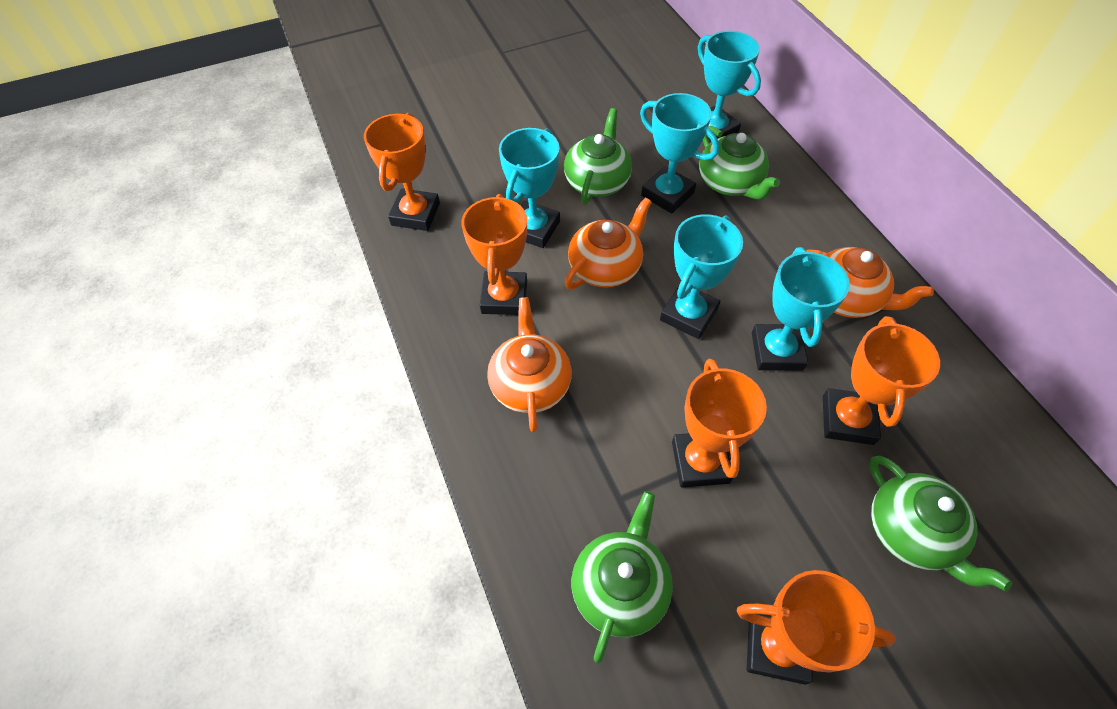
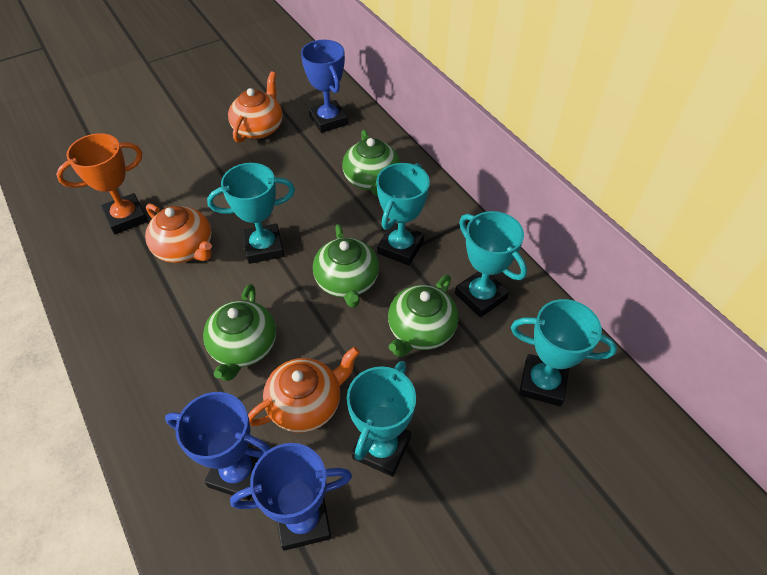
blue trophy: none = 0 -> [165,392,271,501] [230,443,352,551] [301,40,348,133] = 3
orange trophy: [364,113,440,231] [461,194,527,315] [672,359,767,488] [737,570,896,685] [823,316,940,445] = 5 -> [56,133,148,234] = 1

